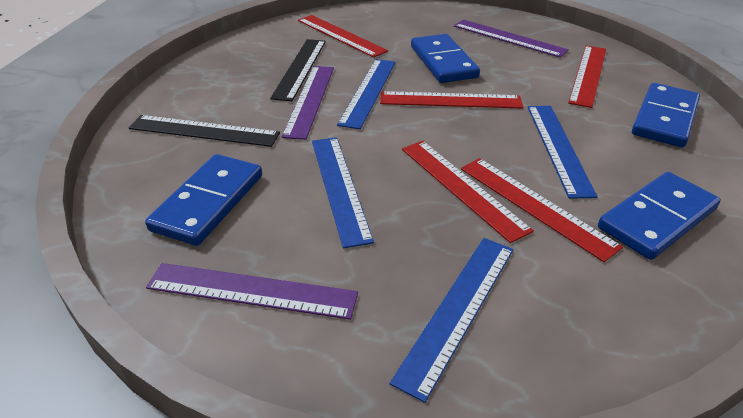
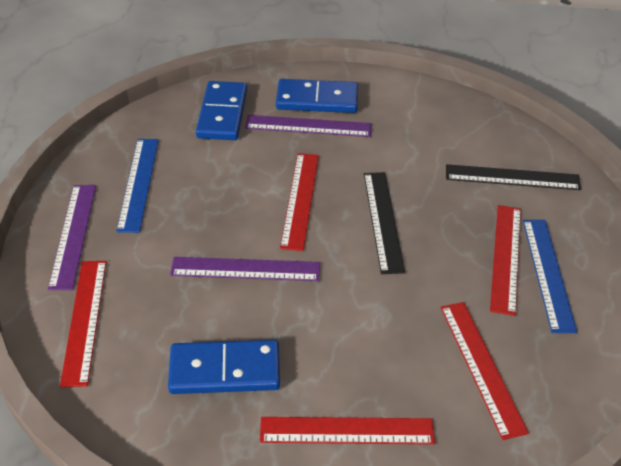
blue domino: [145,154,262,246] [411,34,480,83] [598,172,721,260] [632,83,700,147] = 4 -> [168,340,280,394] [196,81,247,140] [276,79,358,113] = 3
blue ruler: [312,137,374,248] [337,59,396,129] [389,238,513,403] [528,106,598,199] = 4 -> [116,139,159,233] [523,220,577,333] = 2

